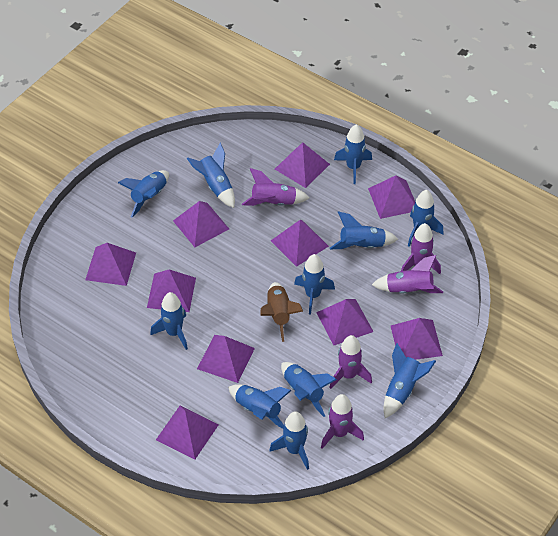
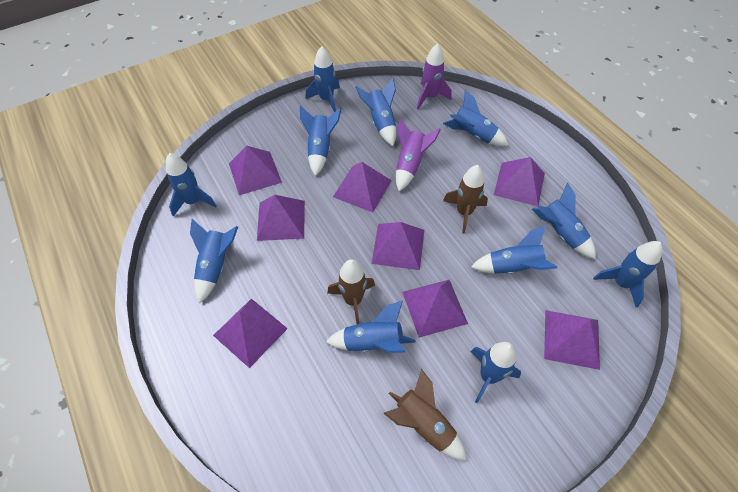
brown rocket: [260,282,303,342] = 1 -> [327,259,375,324] [384,369,467,461] [443,165,488,234] = 3
purple pyramid: [85,243,136,286] [147,270,196,312] [156,406,219,460] [173,201,229,247] [197,335,255,383] [271,220,329,267] [275,142,330,188] [316,299,374,345] [368,176,415,219] [391,318,443,360] = 10 -> [213,298,288,368] [229,146,282,195] [257,195,305,241] [333,162,392,213] [371,222,424,270] [403,280,468,338] [494,157,545,206] [544,310,600,370] = 8
purple rocket: [242,168,309,206] [321,394,364,449] [329,335,372,389] [372,255,443,294] [401,223,441,274] = 5 -> [396,118,441,191] [417,44,451,109] = 2

